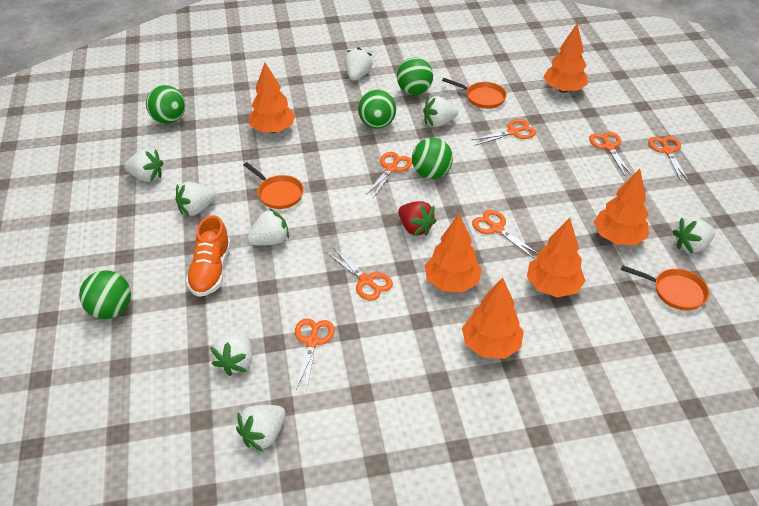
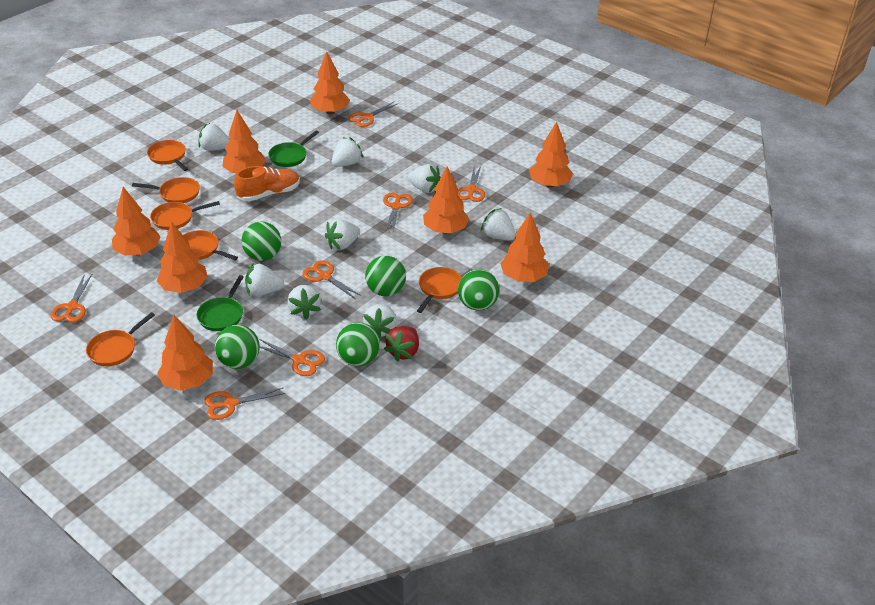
green pan: none = 0 -> [197,275,244,331] [268,130,319,167] = 2
orange pan: [243,162,304,209] [442,78,507,109] [621,265,709,310] = 3 -> [86,312,155,366] [132,177,200,203] [147,140,188,171] [150,201,220,230] [183,230,238,260] [417,267,462,313] = 6
orange tree: [249,63,296,133] [425,214,482,292] [462,277,524,359] [527,218,585,297] [543,24,588,93] [594,169,649,245] = 6 -> [112,187,161,256] [157,222,208,293] [158,315,213,391] [222,110,266,173] [310,51,350,114] [423,166,469,234] [500,213,549,282] [529,122,573,188] = 8

